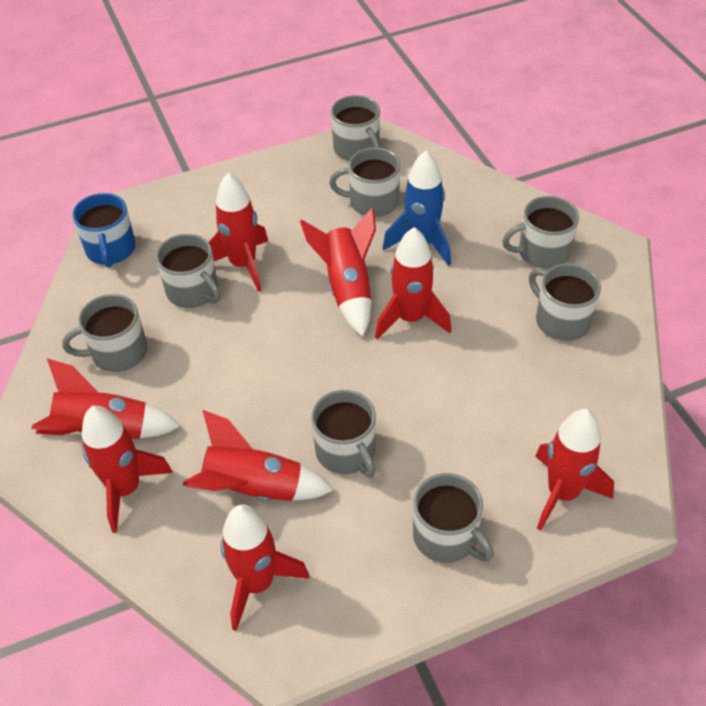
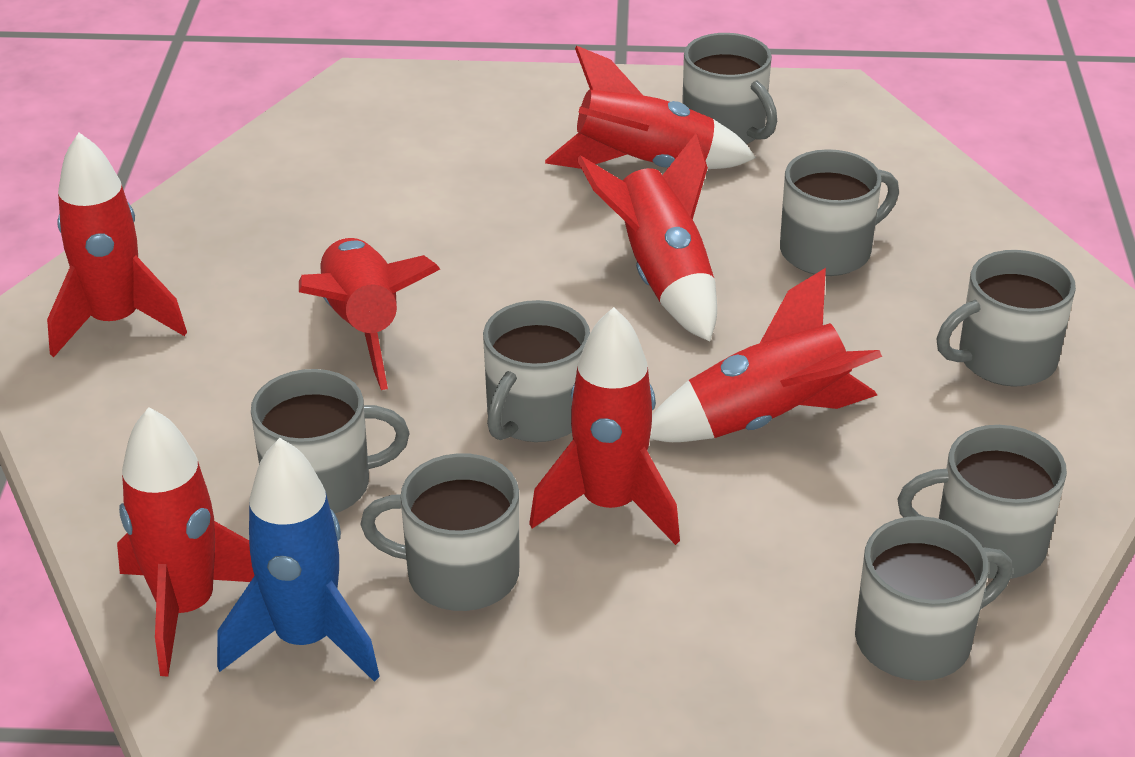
blue mug: [72,193,136,268] = 1 -> none = 0
red rocket: [31,358,181,439] [82,406,173,533] [183,410,334,501] [209,173,268,292] [220,505,309,631] [300,208,376,337] [375,227,451,339] [535,409,614,531] = 8 -> [47,133,187,357] [117,407,255,677] [299,238,440,390] [529,307,680,545] [545,46,756,169] [576,133,717,342] [650,268,882,442] = 7

